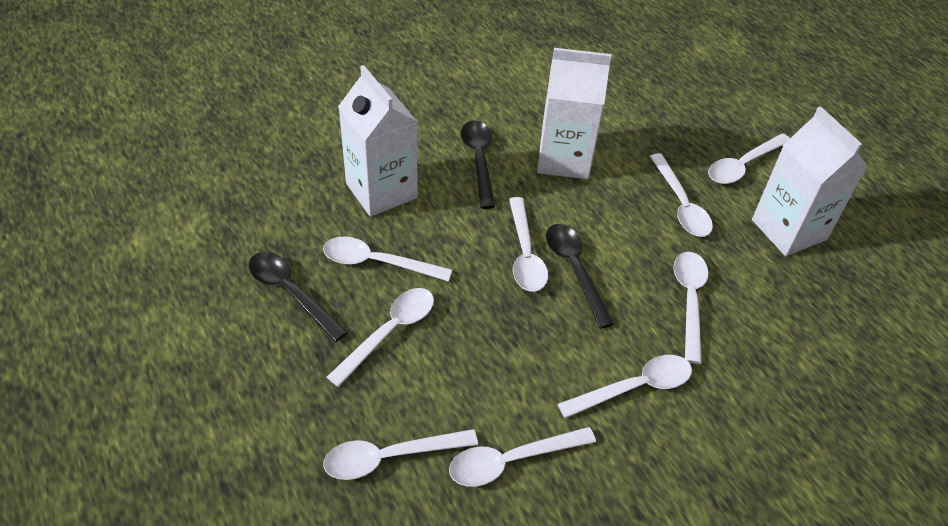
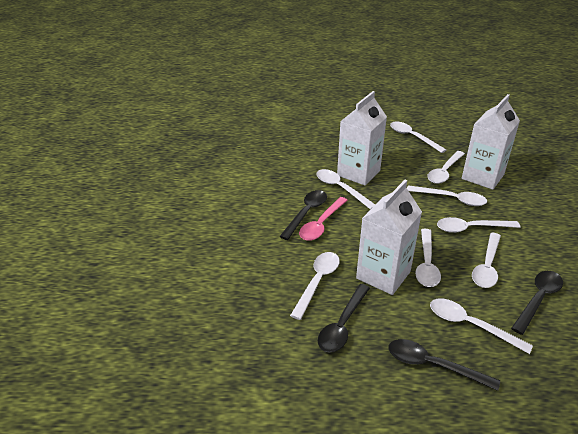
black spoon: [249,252,348,342] [461,120,495,209] [546,224,614,329] = 3 -> [279,190,327,240] [318,284,370,353] [388,339,500,391] [511,271,563,335] = 4
pink spoon: none = 0 -> [299,197,348,241] = 1

